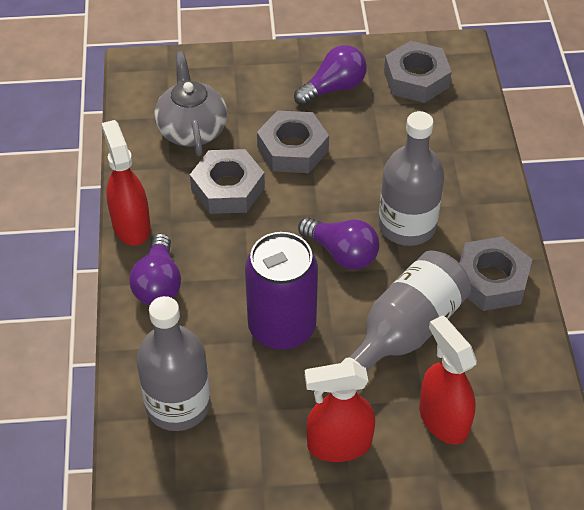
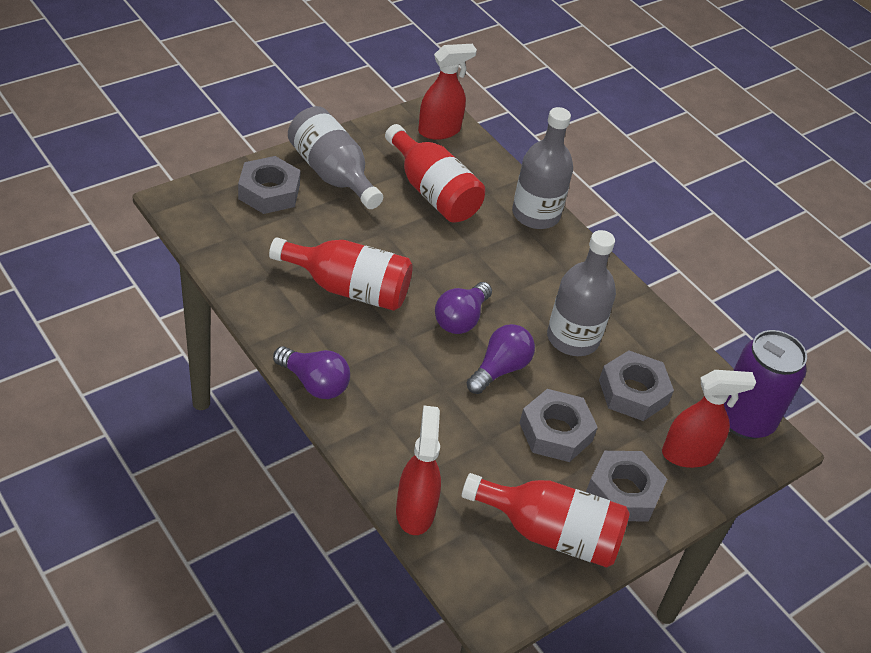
grey teapot: [154,51,228,156] = 1 -> none = 0
red bottle: none = 0 -> [269,237,413,311] [385,124,485,223] [462,473,630,568] = 3

